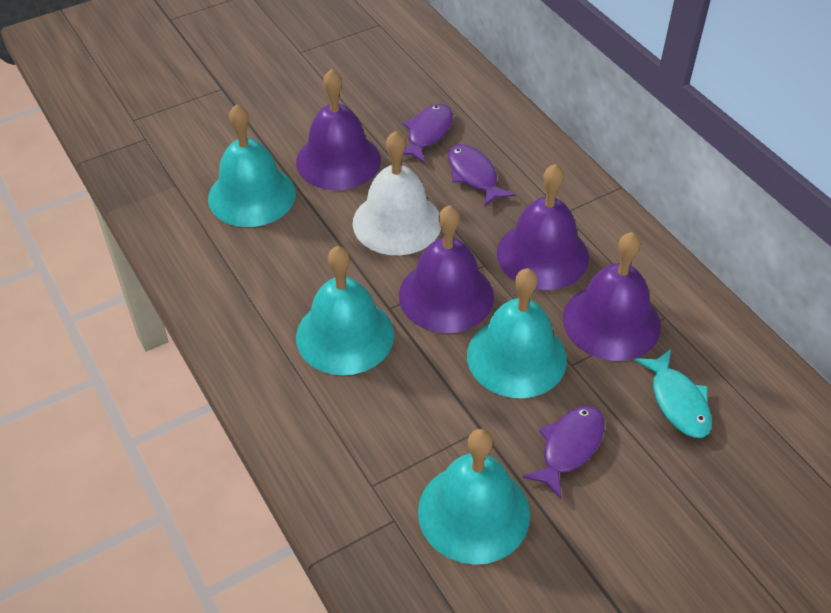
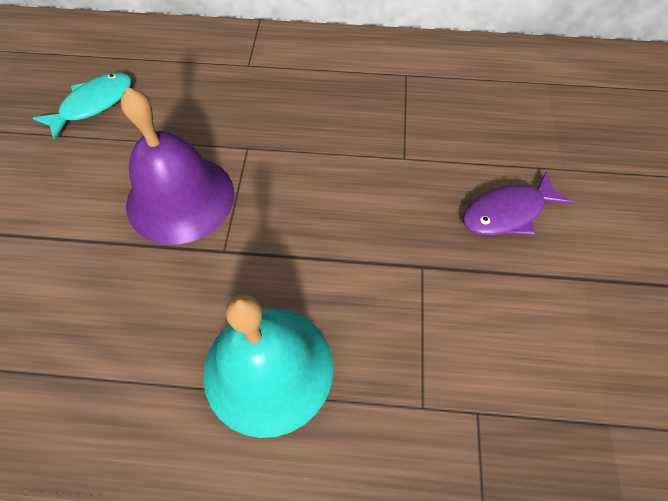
purple bell: [296,69,381,190] [399,205,494,333] [497,164,589,290] [563,232,661,361] = 4 -> [121,87,234,245] = 1
purple fish: [403,104,453,163] [448,144,515,207] [522,406,605,499] = 3 -> [462,171,573,235] = 1
turquoise bell: [208,104,296,227] [296,246,394,375] [418,429,530,565] [467,268,567,398] = 4 -> [203,294,333,438] = 1
white bell: [352,131,441,255] = 1 -> none = 0

